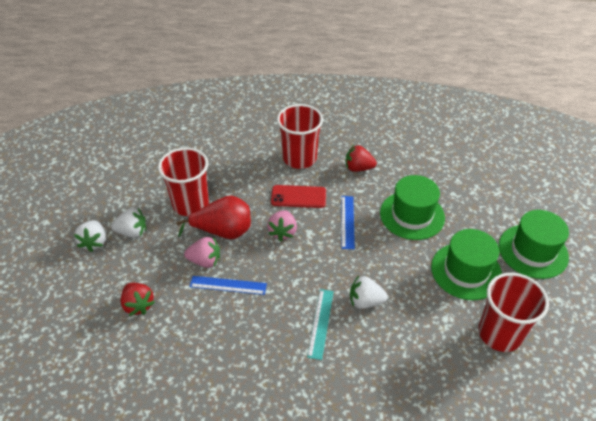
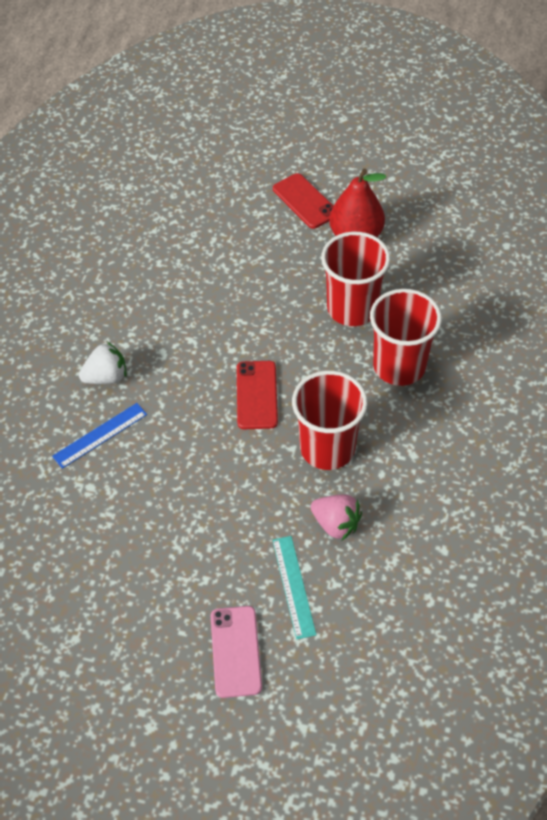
blue ruler: [190,276,267,295] [341,196,355,249] = 2 -> [52,403,147,469] = 1
green hat: [380,175,445,240] [431,229,502,300] [499,210,569,279] = 3 -> none = 0
pink phone: none = 0 -> [211,606,262,698] = 1
pink strawberry: [184,237,220,268] [267,210,297,241] = 2 -> [311,494,362,540] = 1
red phone: [271,185,326,208] = 1 -> [237,361,278,429] [273,173,333,229] = 2
red strawberry: [121,283,155,316] [346,145,377,172] = 2 -> none = 0
white strawberry: [74,220,106,252] [111,208,146,238] [350,276,388,309] = 3 -> [79,342,127,384] = 1

